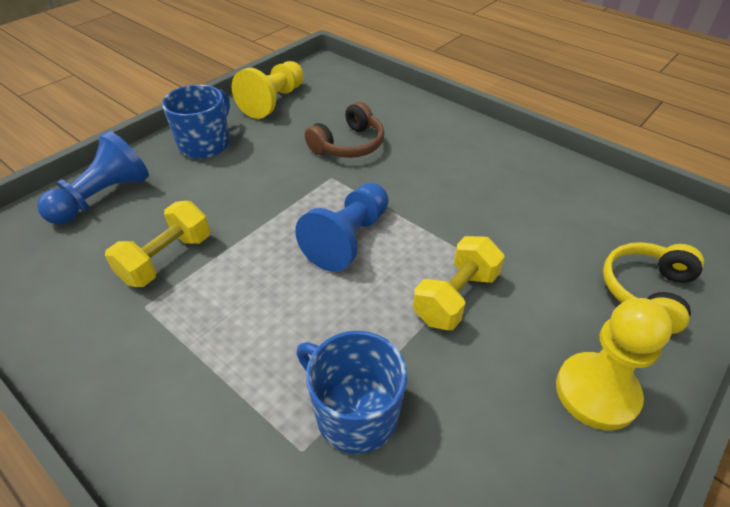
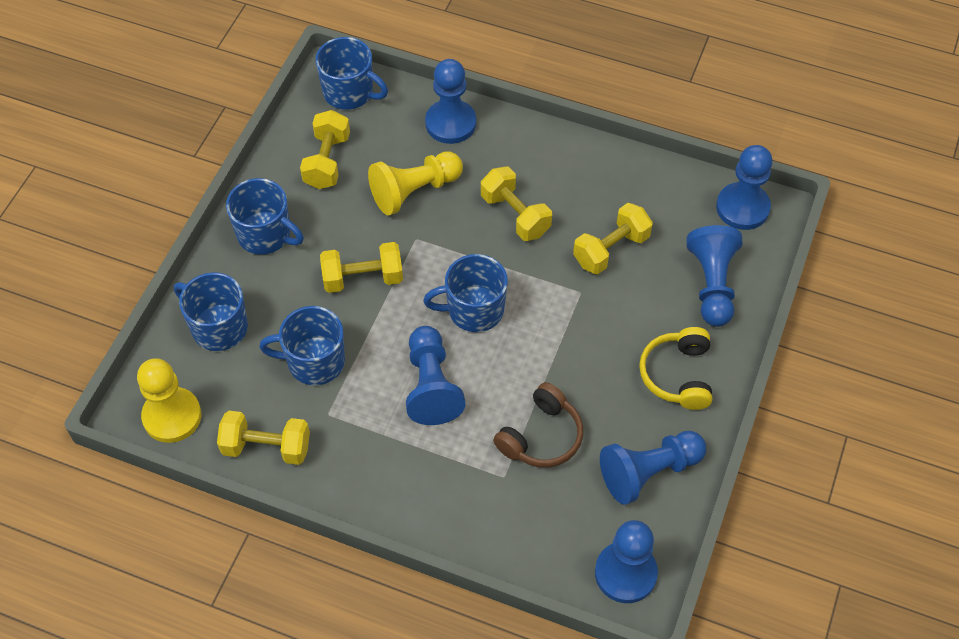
blue mug: [162,84,230,159] [296,331,407,454] = 2 -> [174,272,248,351] [226,178,304,255] [259,306,345,385] [316,37,388,110] [423,254,508,332] = 5
blue pawn: [37,131,149,224] [295,183,389,272] = 2 -> [406,326,465,425] [425,59,476,144] [595,520,658,603] [600,431,706,505] [686,225,743,327] [716,145,773,230] = 6
yellow dumbbell: [105,200,210,287] [413,236,505,330] = 2 -> [217,411,310,465] [300,110,350,189] [320,242,403,293] [481,167,552,241] [573,203,653,274] = 5

